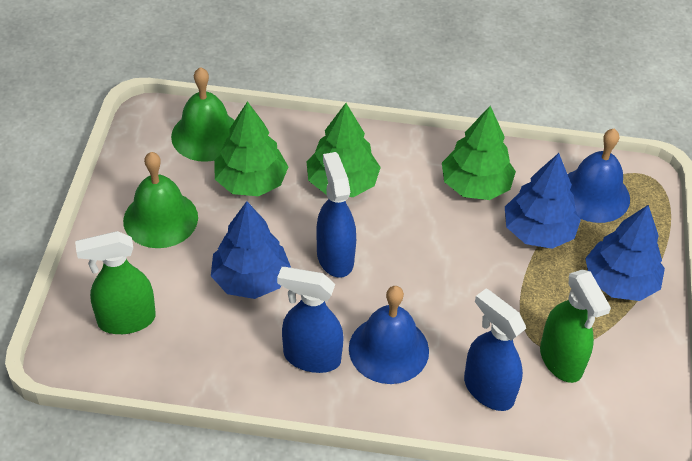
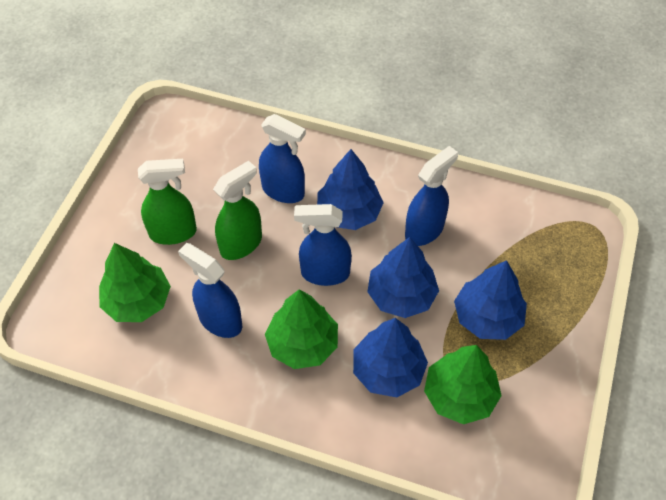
blue bell: [349,286,429,384] [568,129,630,223] = 2 -> none = 0
blue spray bottle: [277,267,344,373] [316,152,356,278] [464,289,526,411] = 3 -> [178,243,242,338] [259,114,306,203] [294,204,352,286] [405,146,458,246] = 4
blue tree: [211,201,291,299] [505,153,581,249] [585,205,665,301] = 3 -> [317,149,384,230] [353,318,428,397] [367,237,439,318] [454,260,527,340] = 4
green bell: [123,152,198,248] [171,67,235,162] = 2 -> none = 0

